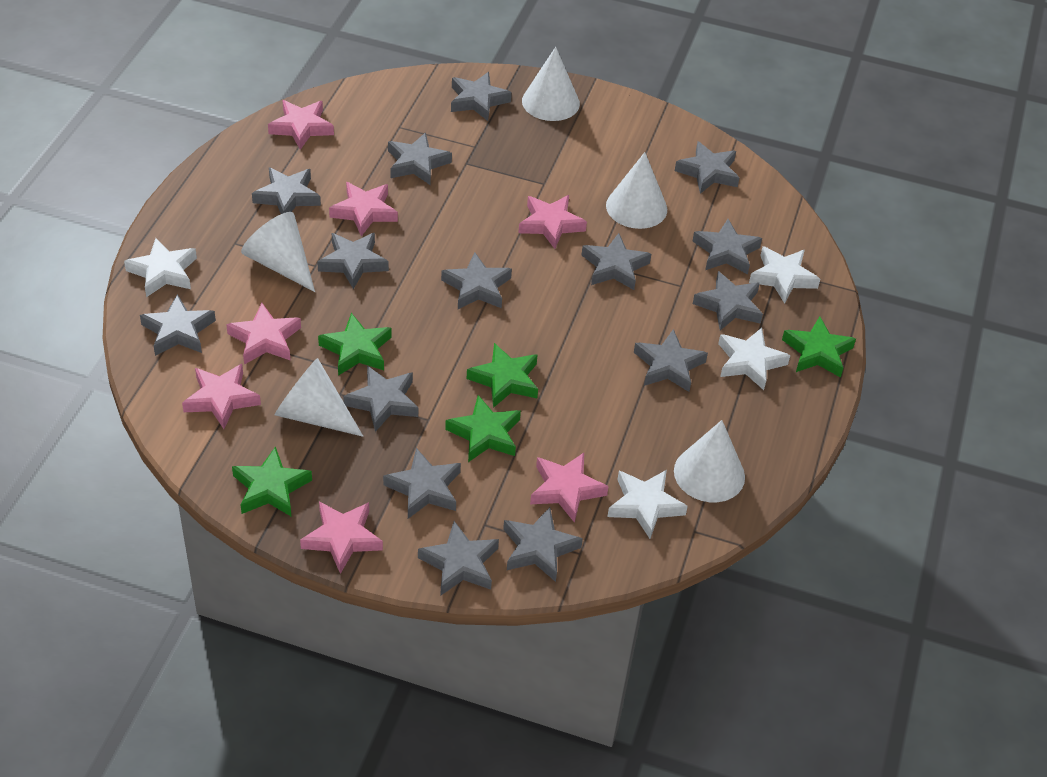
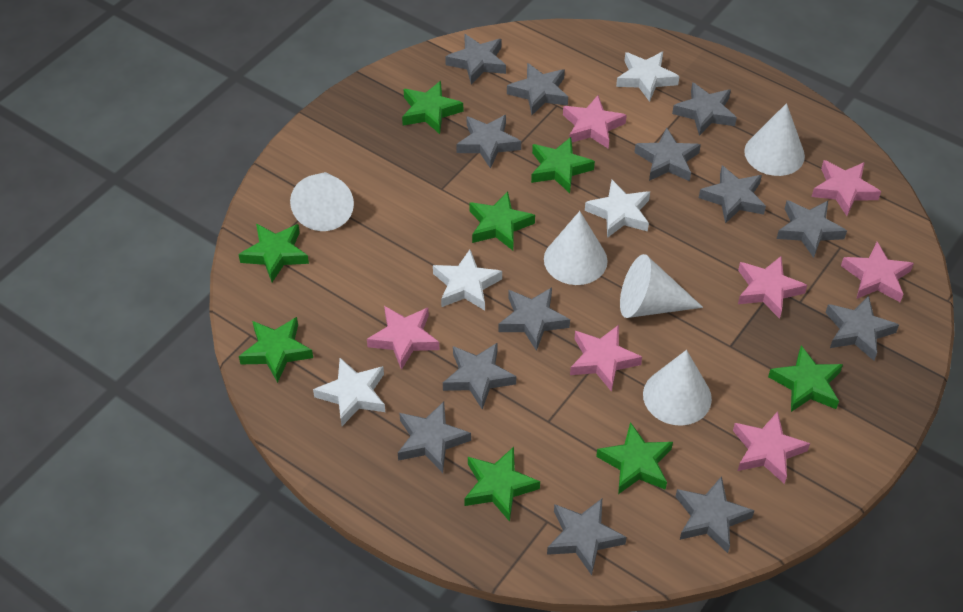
green star: [232,446,312,516] [318,313,392,376] [445,395,521,462] [467,343,538,408] [782,316,856,378] = 5 -> [238,224,309,282] [239,317,313,383] [402,81,463,134] [464,447,540,522] [469,191,535,250] [531,137,595,193] [596,422,673,494] [768,345,843,412] = 8
grey star: [140,294,216,356] [252,167,321,214] [317,233,389,289] [343,366,418,432] [383,448,461,519] [388,132,452,185] [418,521,499,596] [441,252,512,309] [451,72,512,121] [503,507,583,582] [582,233,651,290] [634,329,708,392] [675,141,739,194] [693,219,762,274] [693,271,763,330] = 15 -> [398,401,471,473] [443,342,516,410] [445,34,506,84] [456,115,521,169] [498,287,570,351] [507,63,568,115] [547,499,627,575] [634,127,701,181] [672,82,737,136] [675,476,755,553] [699,166,766,224] [777,200,847,258] [825,295,899,361] = 13

